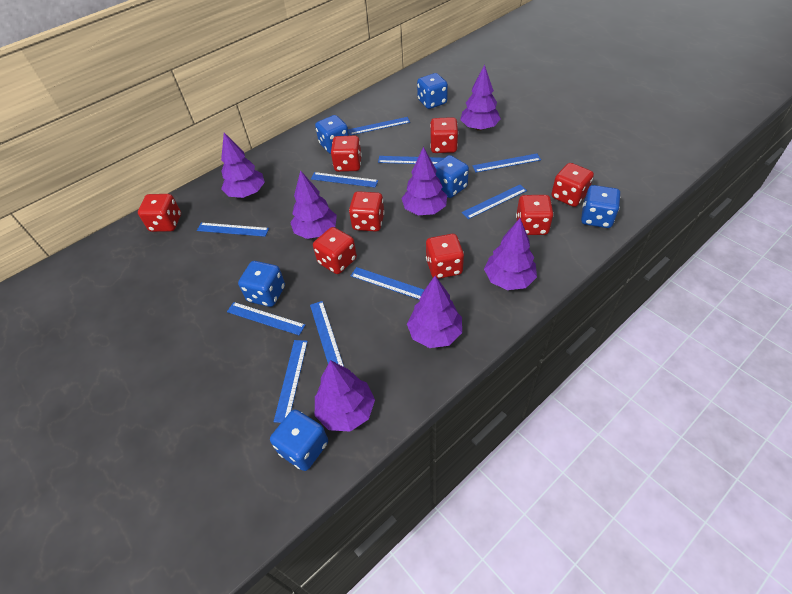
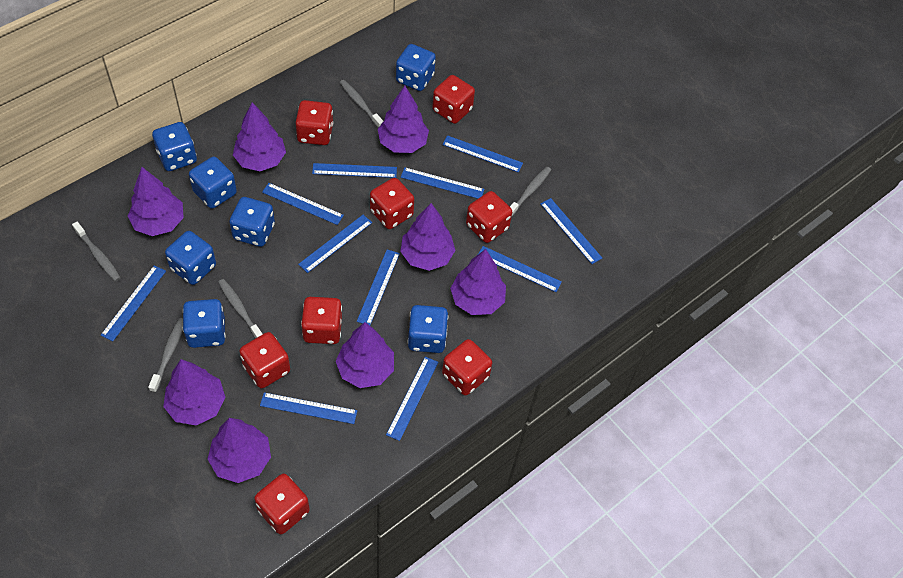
blue dice: [238,261,285,307] [270,409,328,471] [315,115,349,154] [417,73,448,109] [434,155,469,198] [581,185,621,228] = 6 -> [152,122,197,171] [165,231,216,285] [183,299,226,348] [189,157,237,209] [229,197,275,247] [396,44,436,91] [408,305,448,353] = 7
blue ruler: [197,223,269,237] [227,302,305,335] [274,340,308,423] [310,301,344,367] [311,172,378,188] [348,117,410,135] [351,267,424,299] [378,156,443,165] [462,185,527,219] [472,154,541,173] = 10 -> [101,265,166,341] [260,392,357,424] [262,183,344,225] [298,215,372,273] [312,163,397,178] [357,249,400,325] [386,357,438,441] [401,167,484,199] [442,135,523,173] [478,246,562,292] [541,198,602,264] = 11
grey toothbrush: none = 0 -> [72,222,121,282] [148,318,183,393] [218,279,262,339] [340,80,383,128] [510,167,551,216] = 5
purple tree: [221,133,265,198] [290,170,337,239] [315,360,375,432] [401,147,447,215] [407,276,462,348] [460,64,501,131] [484,218,537,290] = 7 -> [128,167,184,236] [163,359,226,426] [208,418,271,483] [233,102,286,171] [336,322,394,388] [378,86,429,153] [400,203,456,271] [450,249,506,315] = 8

